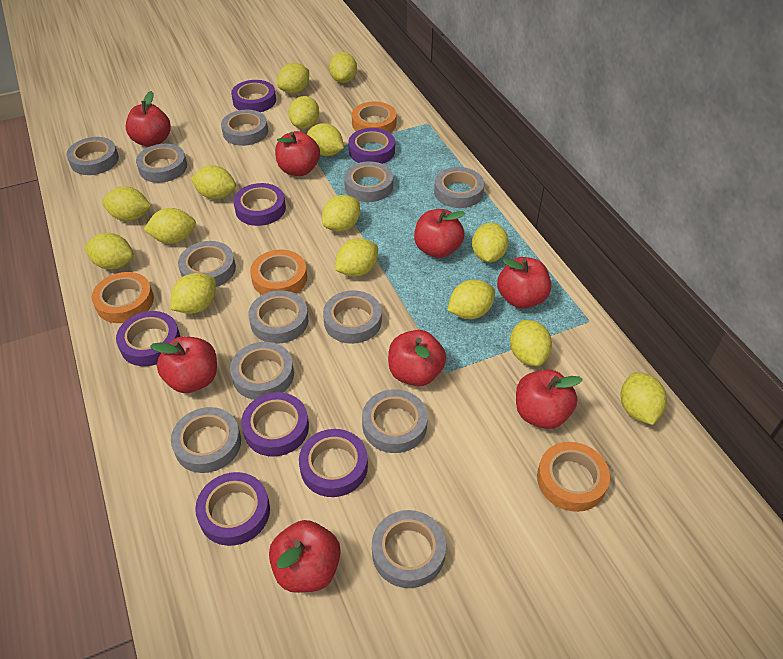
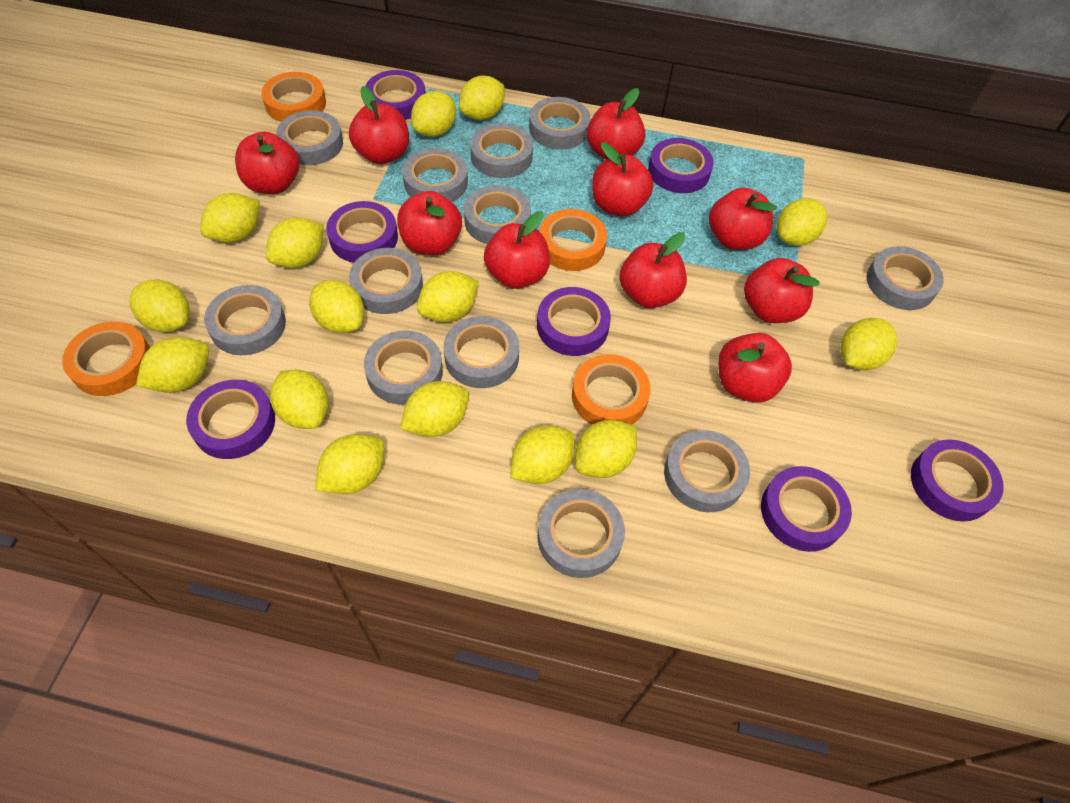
red apple: [126,91,171,147] [150,336,217,393] [269,520,341,593] [275,131,320,176] [388,330,446,386] [414,209,466,258] [497,257,551,309] [516,370,583,429] = 8 -> [235,131,300,194] [349,86,409,164] [397,191,462,255] [484,211,550,289] [587,88,645,159] [592,142,653,217] [619,232,687,308] [709,188,777,250] [718,333,792,403] [744,258,819,323] = 10

